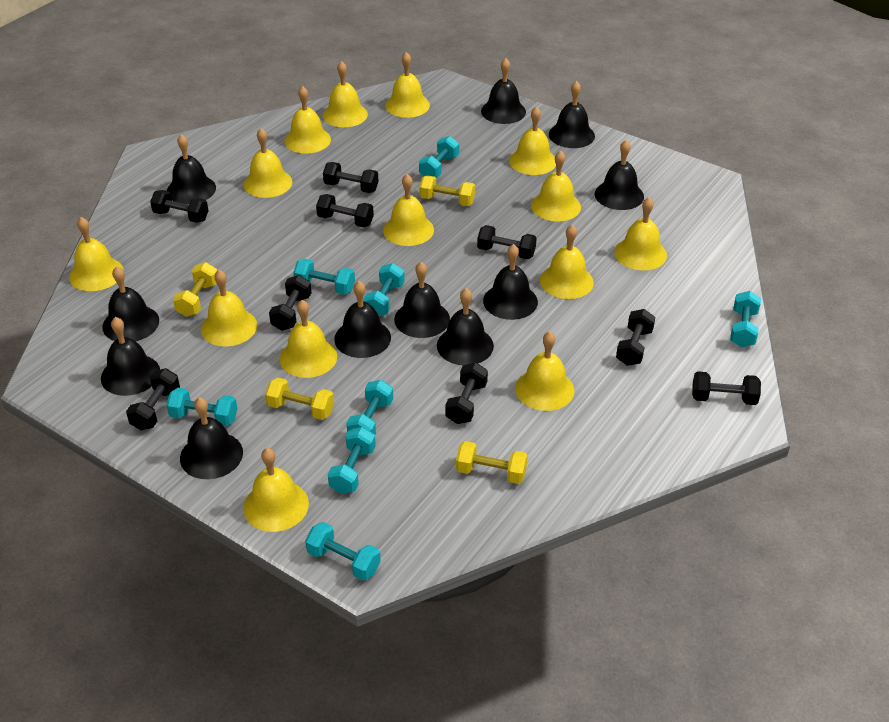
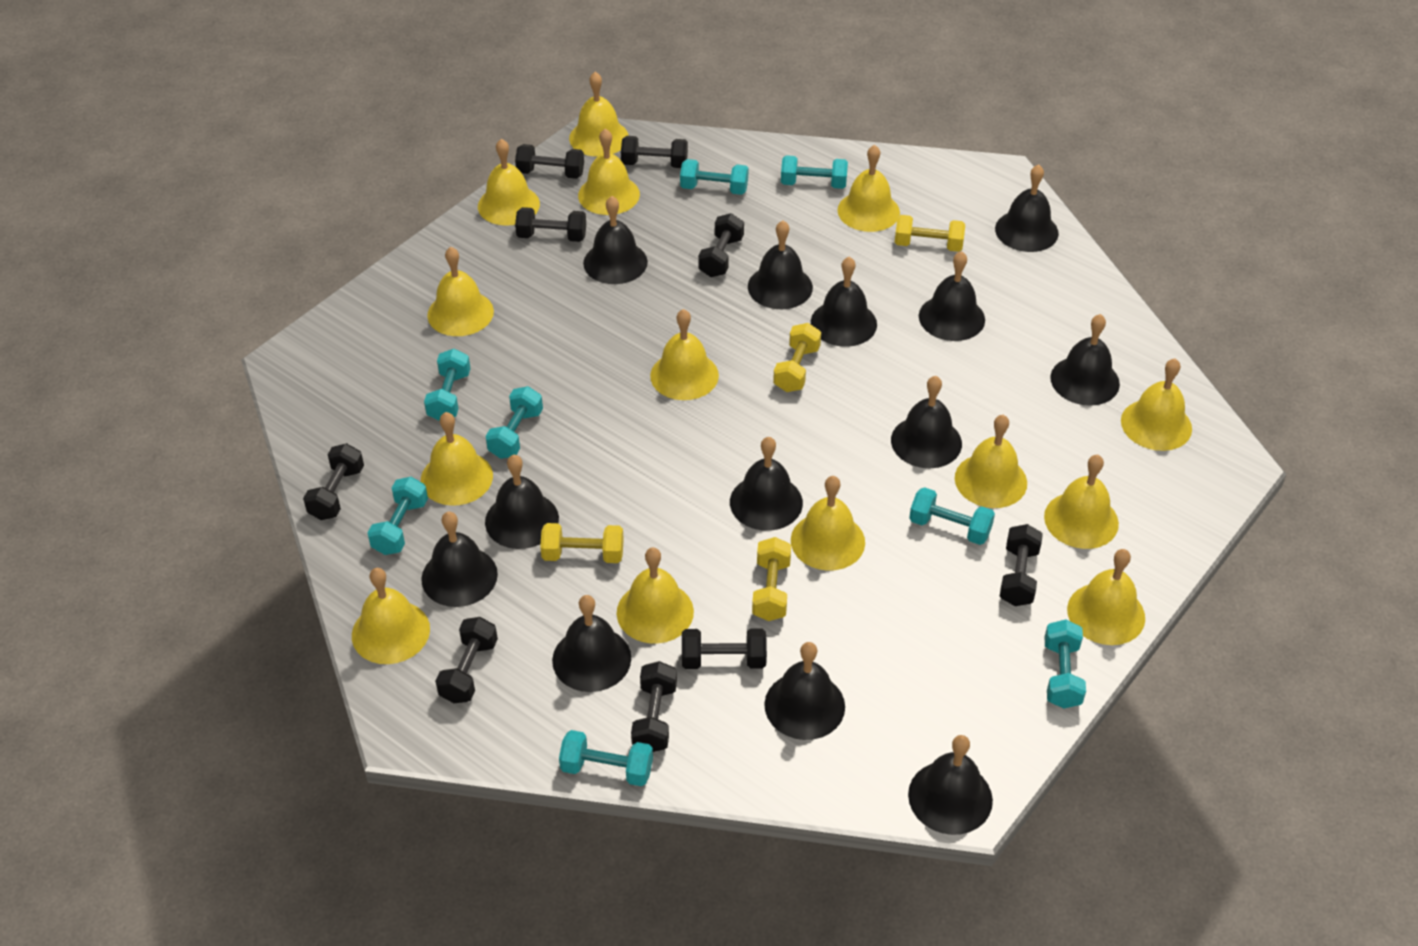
black bell: [101,317,160,396] [102,266,159,341] [167,134,216,204] [180,397,243,479] [334,281,391,358] [394,262,450,338] [437,288,494,365] [481,58,526,124] [483,244,538,320] [549,81,595,148] [595,140,644,210] = 11 -> [421,511,498,607] [485,455,559,549] [552,595,631,692] [583,196,648,284] [730,437,803,531] [748,220,813,309] [764,642,845,740] [811,257,877,347] [891,376,962,468] [908,735,993,835] [919,251,985,341] [995,164,1059,252] [1050,314,1120,406] = 13

